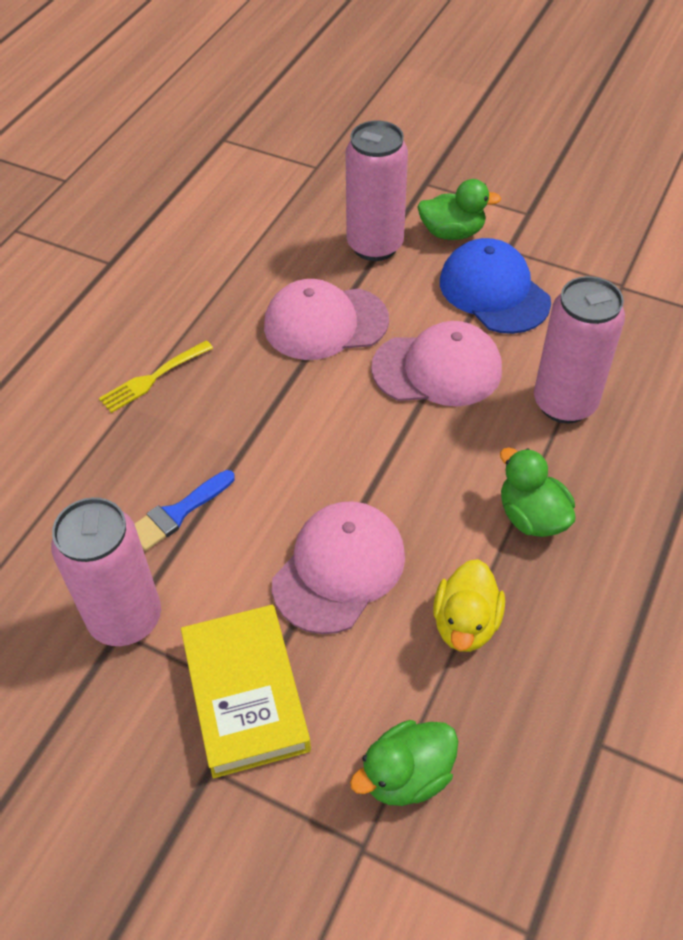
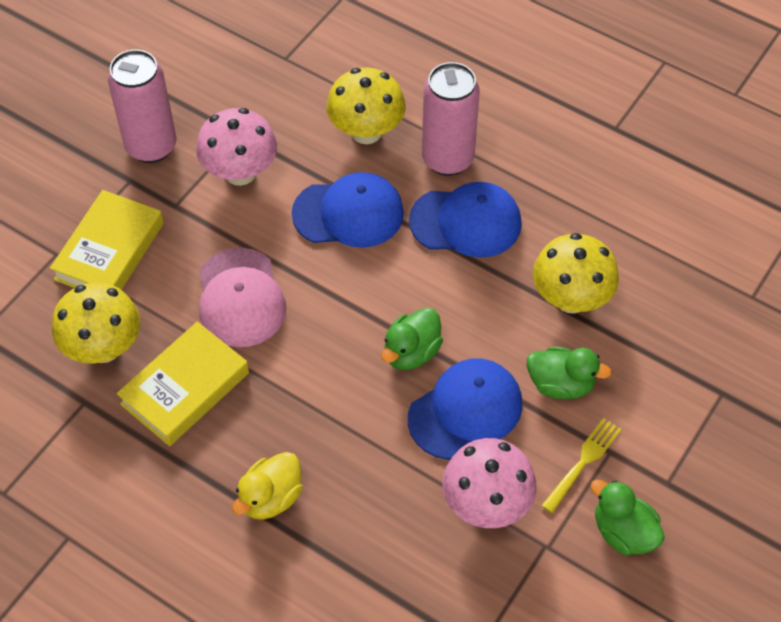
blue brush: [134,470,235,551] = 1 -> none = 0
blue cap: [440,238,551,334] = 1 -> [292,172,404,248] [408,359,522,460] [409,182,522,258] = 3
pink can: [51,497,161,646] [346,120,408,261] [534,276,625,423] = 3 -> [108,49,176,163] [422,62,480,176] = 2
pink cap: [264,279,389,360] [272,501,405,634] [371,321,502,406] = 3 -> [199,248,286,347] = 1
pink mushroom: none = 0 -> [196,108,277,186] [442,438,537,528] = 2
yellow book: [181,605,311,778] = 1 -> [50,190,164,290] [117,322,249,446] = 2
yellow mushroom: none = 0 -> [52,282,140,364] [326,68,406,144] [533,233,619,313] = 3

